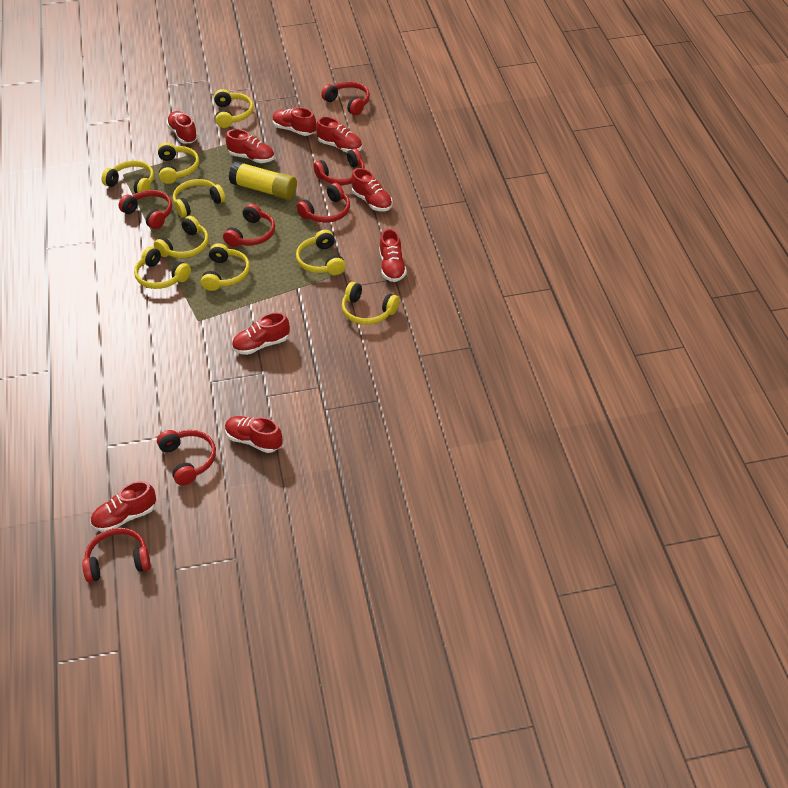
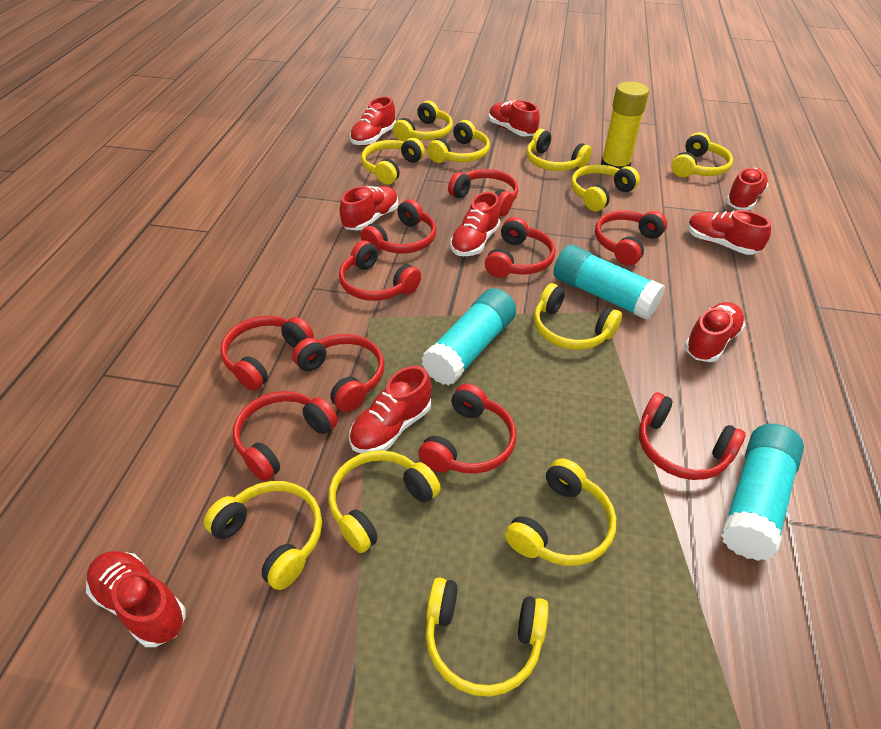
red headphones: [82,528,151,582] [119,190,172,229] [157,430,216,486] [223,204,275,247] [297,183,350,223] [313,148,365,185] [321,81,370,115] = 7 -> [220,316,314,391] [233,391,338,481] [292,334,384,412] [339,240,421,301] [361,199,436,254] [418,384,516,474] [448,169,518,216] [485,217,556,278] [595,211,667,266] [639,392,746,480] = 10
turquoise glue stick: none = 0 -> [422,288,516,385] [553,245,665,320] [721,424,804,561] = 3
yellow headphones: [102,160,154,193] [134,247,191,289] [154,216,209,258] [158,142,199,184] [173,179,225,217] [201,243,250,291] [214,89,254,128] [296,230,346,275] [342,282,399,325] = 9 -> [204,481,322,590] [328,450,441,553] [361,138,425,185] [393,101,453,142] [426,577,549,697] [427,120,490,163] [505,459,616,566] [526,129,592,171] [534,283,622,350] [571,164,640,211] [671,132,733,177] = 11

